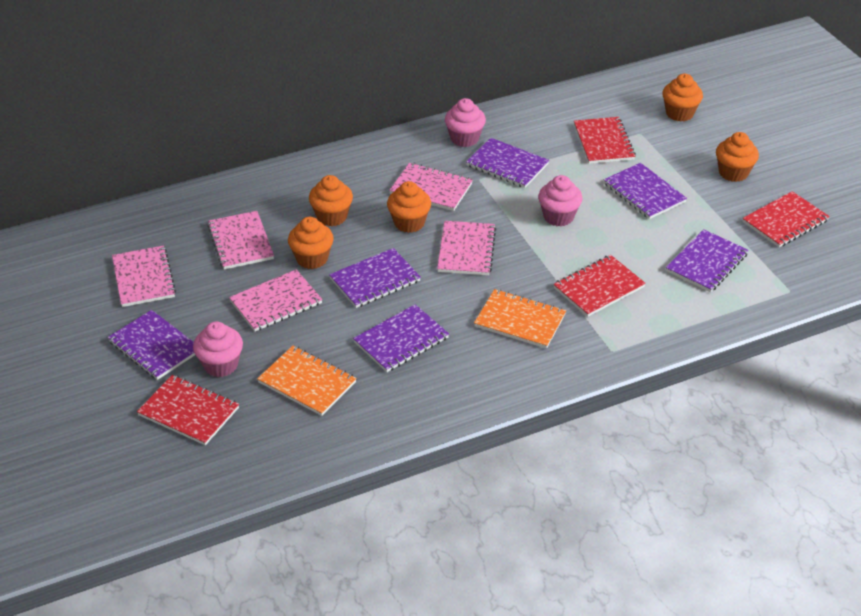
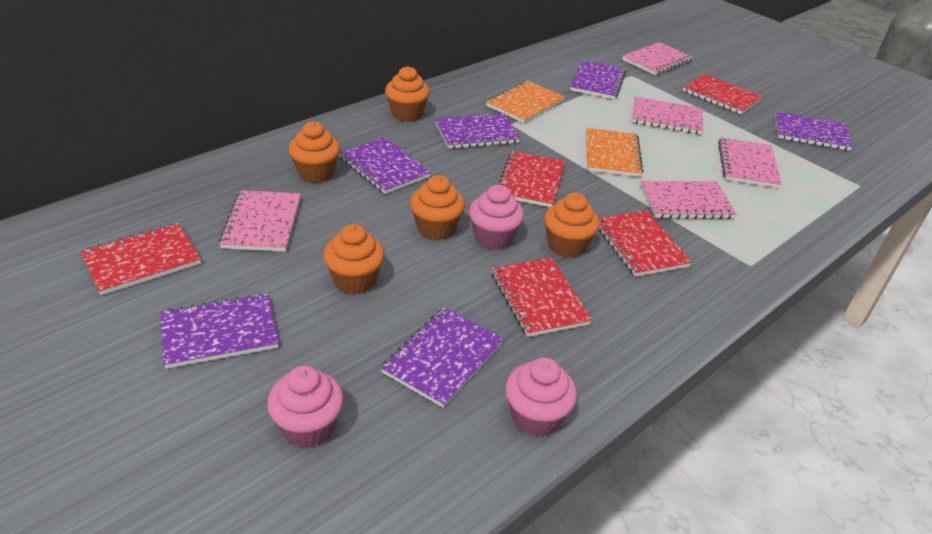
red notebook: [137,375,239,445] [553,255,646,317] [574,117,636,164] [743,191,830,247] = 4 -> [81,223,201,295] [492,258,592,337] [497,151,565,207] [599,210,692,277] [683,74,763,114] = 5

